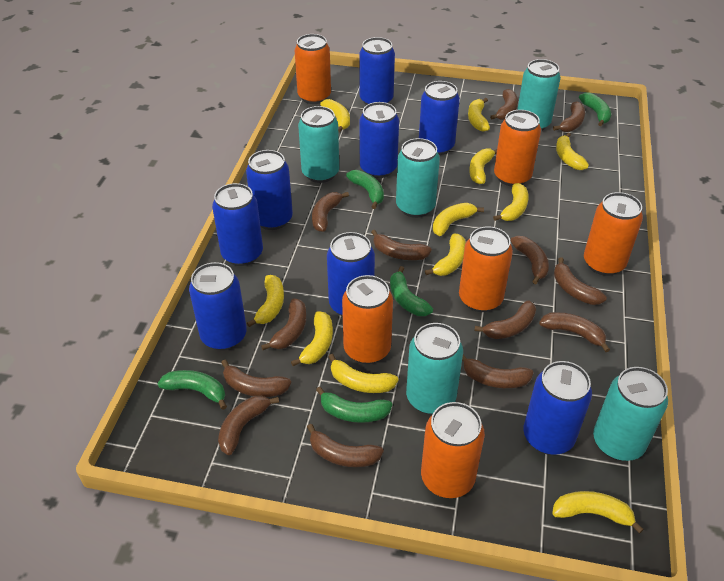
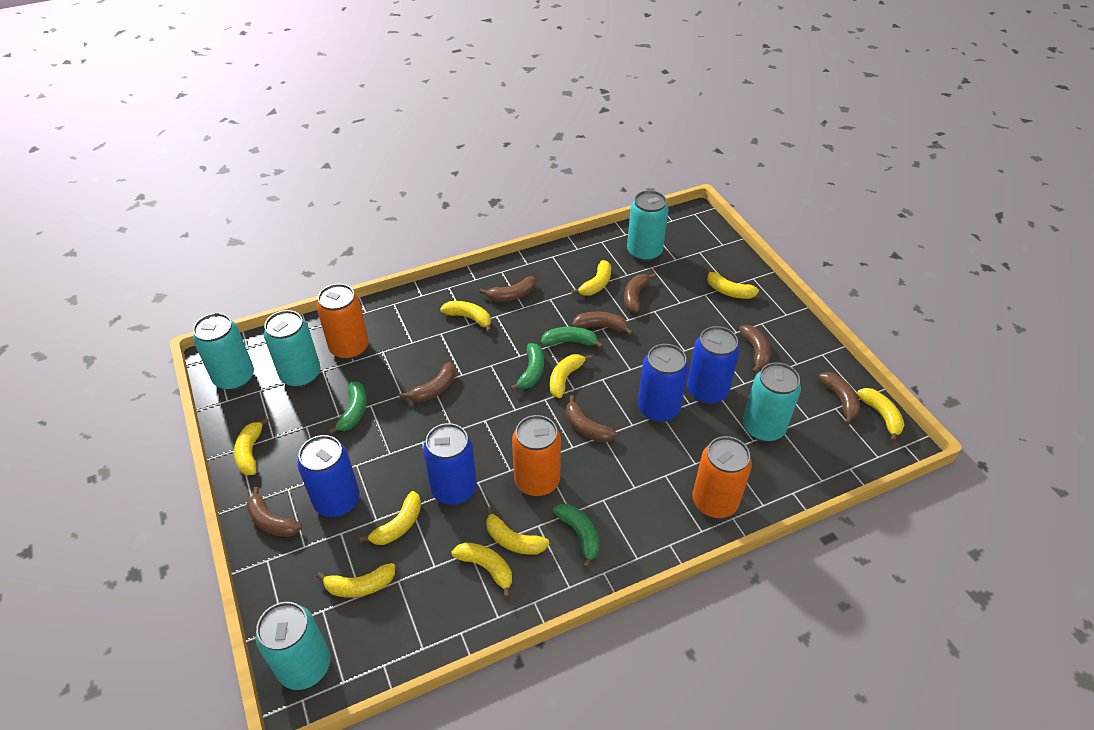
blue can: [189,262,247,351] [212,183,263,266] [246,150,293,230] [327,232,375,317] [359,37,395,105] [360,102,399,178] [419,81,460,155] [524,361,592,455] = 8 -> [297,435,360,517] [423,423,477,505] [638,344,689,422] [687,326,740,404] = 4
brown banana: [218,396,279,455] [221,360,291,397] [261,298,306,350] [307,424,384,467] [312,192,349,232] [371,230,432,260] [462,355,534,388] [474,300,536,339] [490,89,518,120] [510,236,549,284] [539,312,610,352] [553,101,585,132] [554,257,607,305] = 13 -> [246,487,302,537] [399,362,456,403] [479,276,536,302] [566,395,617,442] [572,312,633,335] [624,273,656,313] [739,325,771,373] [818,372,860,425] = 8
green banana: [157,370,227,410] [316,386,392,423] [346,170,384,209] [390,266,433,316] [579,93,611,126] = 5 -> [328,382,367,434] [510,343,544,391] [541,327,603,349] [553,504,599,568] = 4
orange can: [295,34,331,104] [342,275,393,364] [421,402,485,498] [459,226,513,312] [494,110,541,187] [584,192,643,276] = 6 -> [317,284,369,360] [512,415,561,496] [693,436,752,518] = 3
yellow banana: [247,275,284,327] [291,311,333,366] [320,99,350,133] [328,354,399,393] [425,234,466,276] [433,203,484,236] [468,98,490,132] [469,148,497,184] [493,183,529,221] [552,491,644,534] [556,133,589,170] = 11 -> [234,417,269,476] [316,563,395,597] [360,491,421,545] [440,301,491,332] [451,543,512,598] [486,507,549,555] [550,354,592,398] [572,260,611,296] [706,268,759,299] [857,388,904,442] = 10

